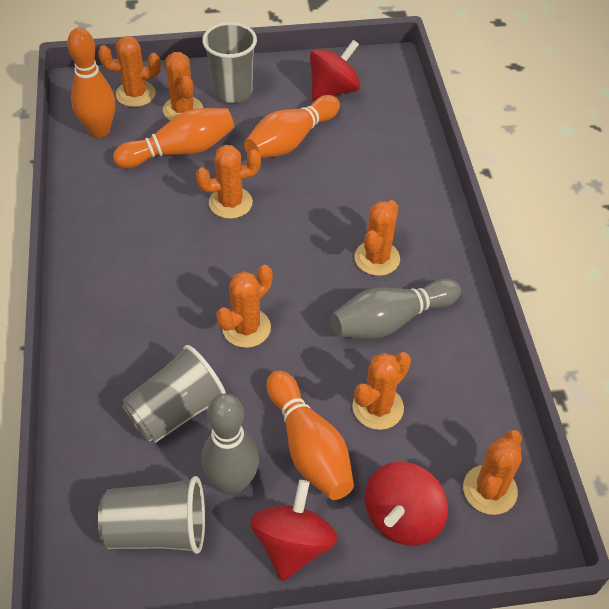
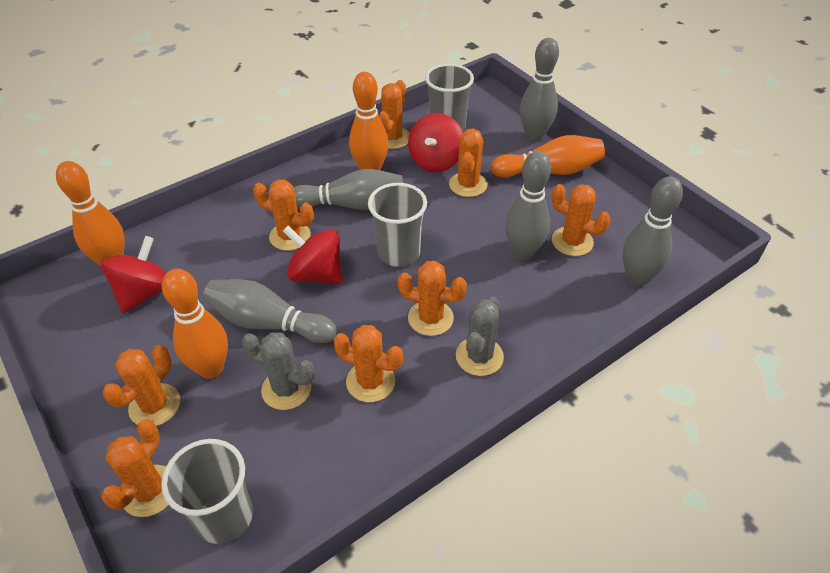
grey bowling pin: [201,394,259,495] [330,279,461,339] = 2 -> [203,279,337,343] [294,169,403,210] [505,151,551,260] [520,38,559,141] [623,177,683,287] = 5
grey cactus: none = 0 -> [242,332,315,410] [456,297,504,376] = 2
orange cactus: [98,36,161,107] [163,52,203,121] [196,145,261,219] [216,265,273,348] [352,352,411,430] [355,200,400,276] [463,430,522,515] = 7 -> [101,419,169,517] [103,345,180,426] [253,179,314,251] [333,325,403,402] [379,80,410,149] [397,261,467,336] [449,129,487,197] [551,184,611,256] = 8

